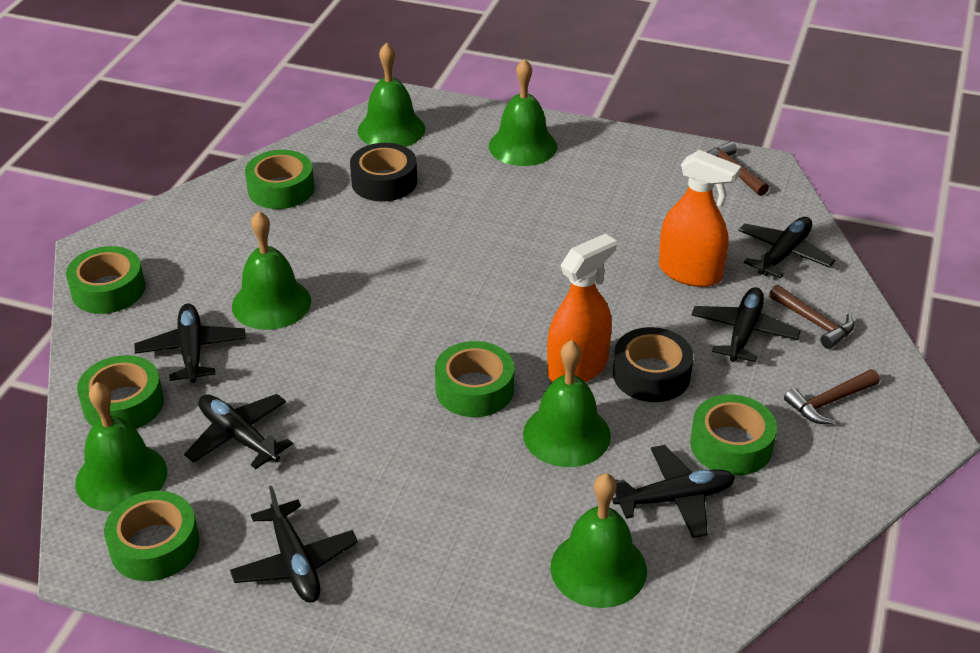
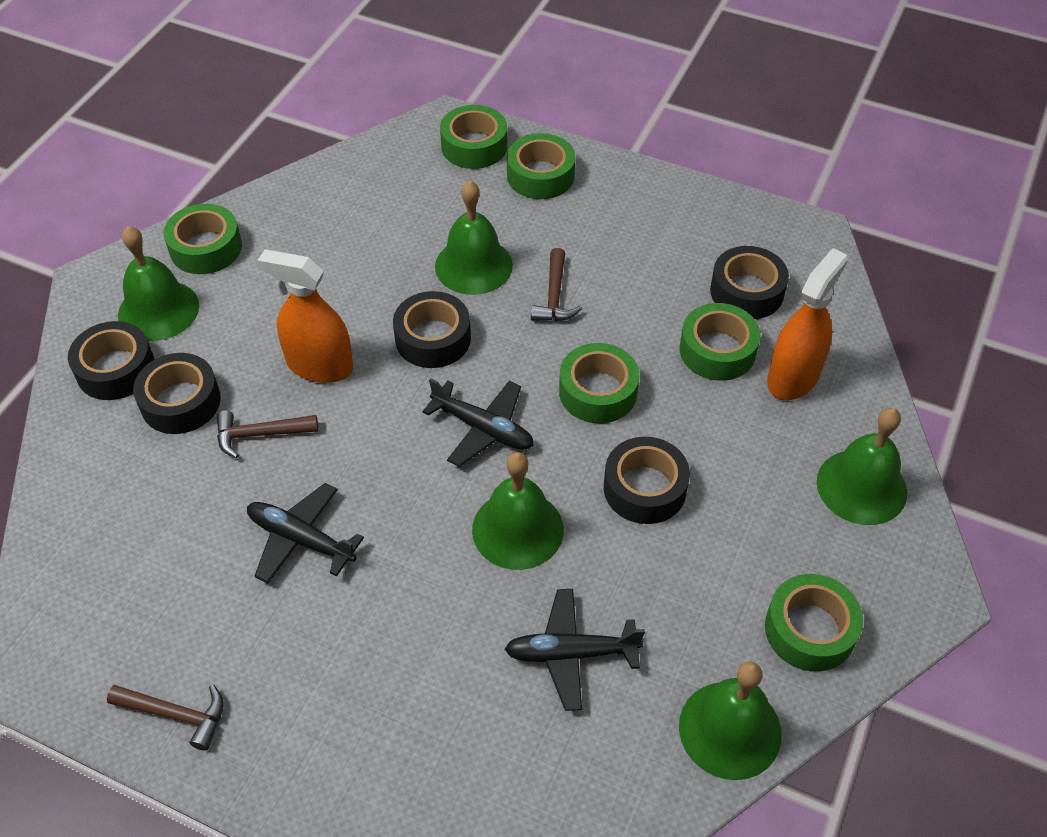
black plane: [134,304,246,383] [184,394,293,469] [230,486,358,603] [612,445,735,538] [692,287,801,362] [738,217,835,278] = 6 -> [247,483,364,583] [422,378,534,467] [505,589,645,711] = 3
black tape: [350,143,417,202] [613,327,693,402] = 2 -> [68,321,154,400] [133,353,221,434] [393,291,471,368] [604,437,690,524] [710,246,789,319] = 5
green bell: [75,382,167,512] [232,211,311,330] [358,43,425,147] [489,58,557,166] [523,340,611,467] [550,473,647,608] = 6 -> [118,226,199,341] [435,181,513,295] [472,452,564,570] [679,662,782,780] [817,408,907,525] = 5

